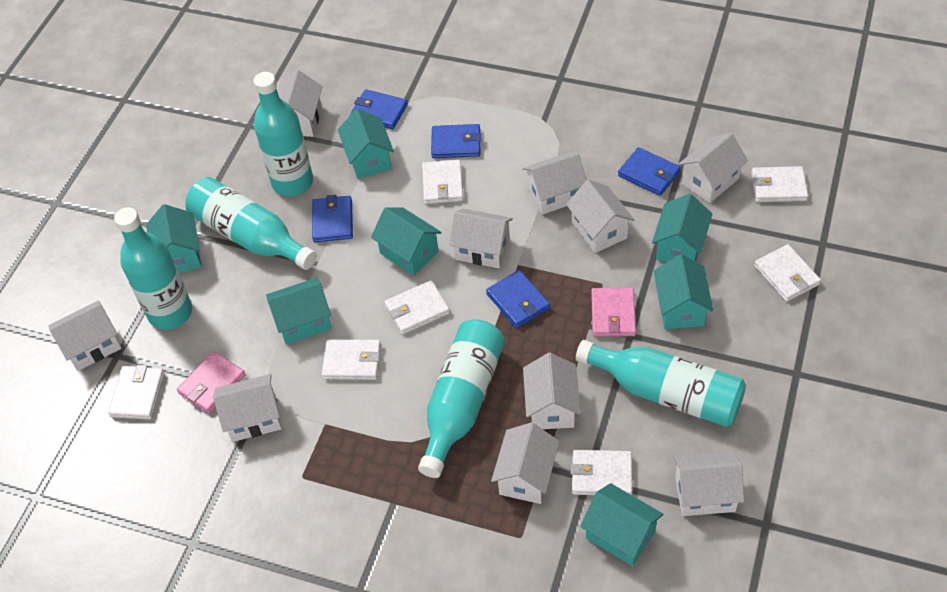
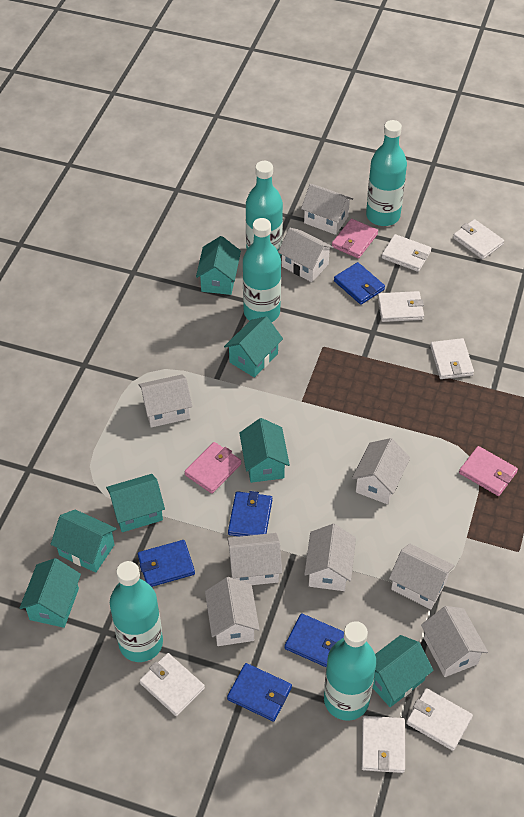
pink wallet: [177,351,246,413] [591,288,636,337] = 2 -> [184,442,242,494] [332,219,378,259] [459,446,518,496] = 3
white house: [49,300,121,371] [213,374,282,442] [278,70,323,137] [449,209,513,268] [491,423,560,504] [523,152,587,215] [523,353,581,429] [566,180,634,253] [673,451,744,516] [678,133,748,203] = 10 -> [138,374,192,428] [205,577,260,646] [227,533,282,585] [278,228,334,282] [301,184,353,235] [304,524,356,591] [352,438,410,504] [389,544,455,609] [421,606,488,677] = 9

